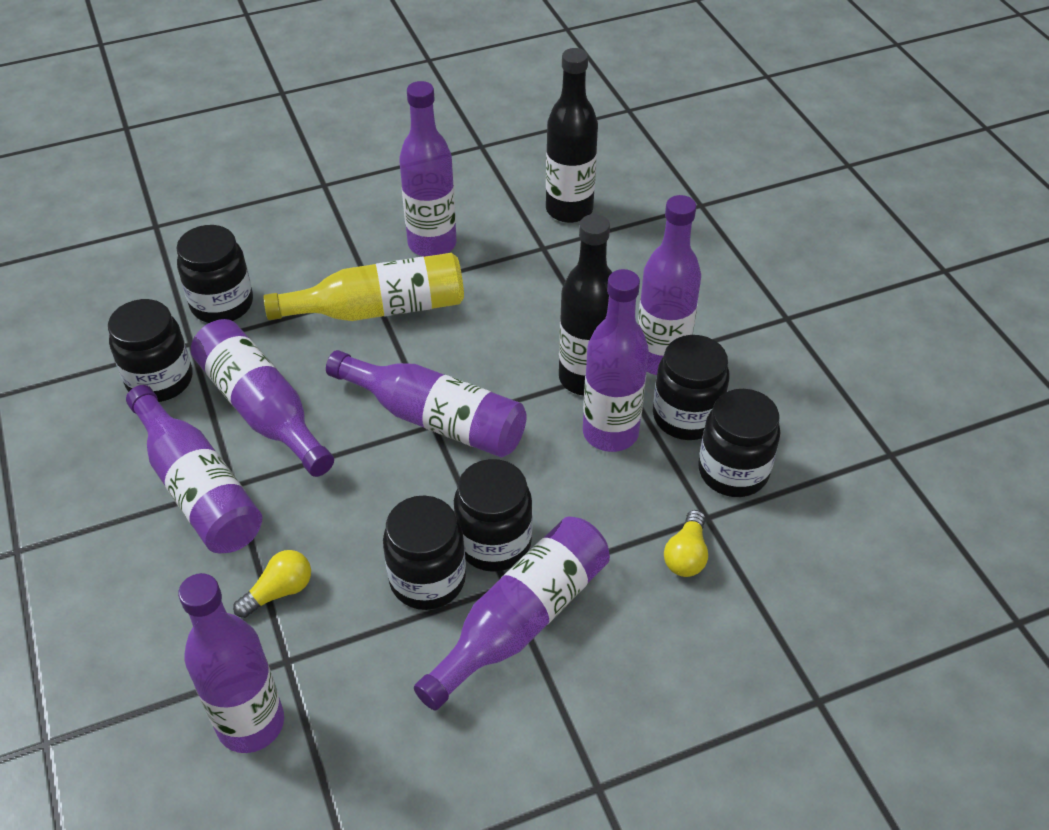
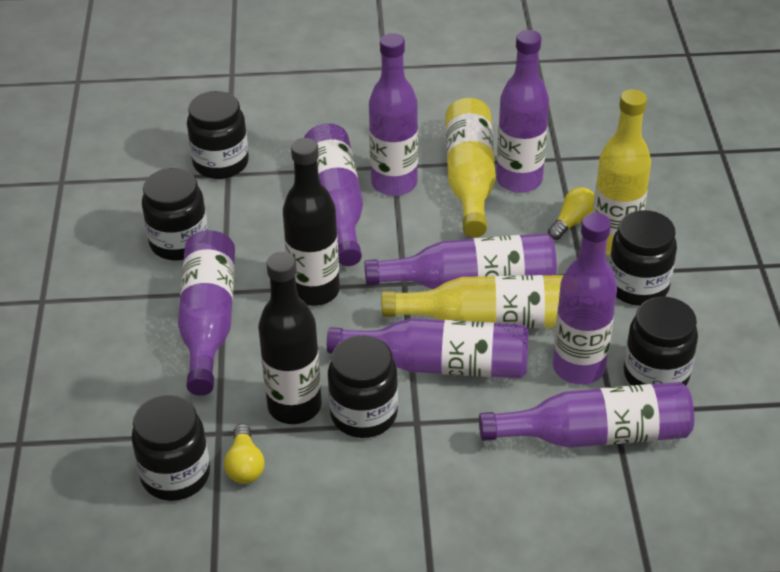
yellow bottle: [263,253,464,321] = 1 -> [382,275,564,328] [445,98,496,237] [593,89,651,255] = 3

